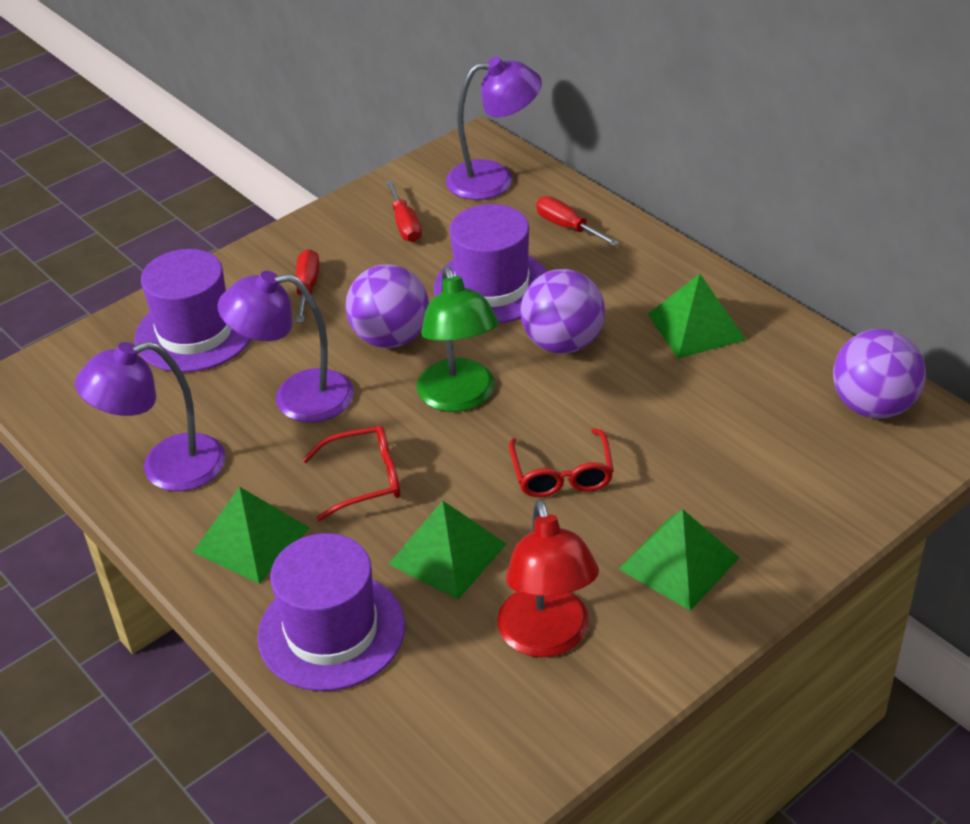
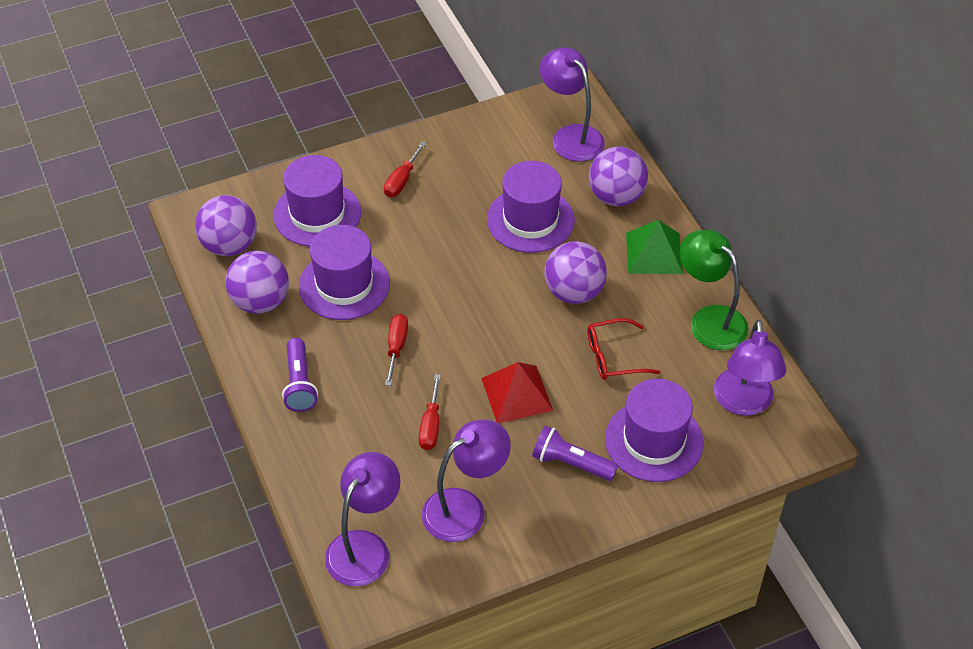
green pyramid: [193,487,310,584] [388,500,506,600] [619,509,740,611] [648,274,746,359] = 4 -> [626,220,683,274] = 1
purple ball: [346,264,429,348] [520,269,605,354] [833,329,926,419] = 3 -> [195,195,257,256] [225,251,289,314] [544,241,607,304] [589,147,648,206] = 4
purple flashlight: none = 0 -> [282,338,318,412] [532,426,618,481] = 2
purple hat: [134,249,251,372] [257,533,405,691] [434,204,547,324] = 3 -> [273,155,361,247] [299,225,390,320] [487,161,575,253] [605,379,704,482] = 4
purple lamp: [75,341,226,491] [218,271,354,422] [446,57,542,200] = 3 -> [325,452,401,586] [422,420,511,542] [540,47,605,161] [714,320,786,416] = 4
red glasses: [302,426,400,521] [509,428,614,497] = 2 -> [588,318,660,380] = 1
red lamp: [497,499,599,657] = 1 -> none = 0
red pyramid: none = 0 -> [481,362,553,423] = 1

